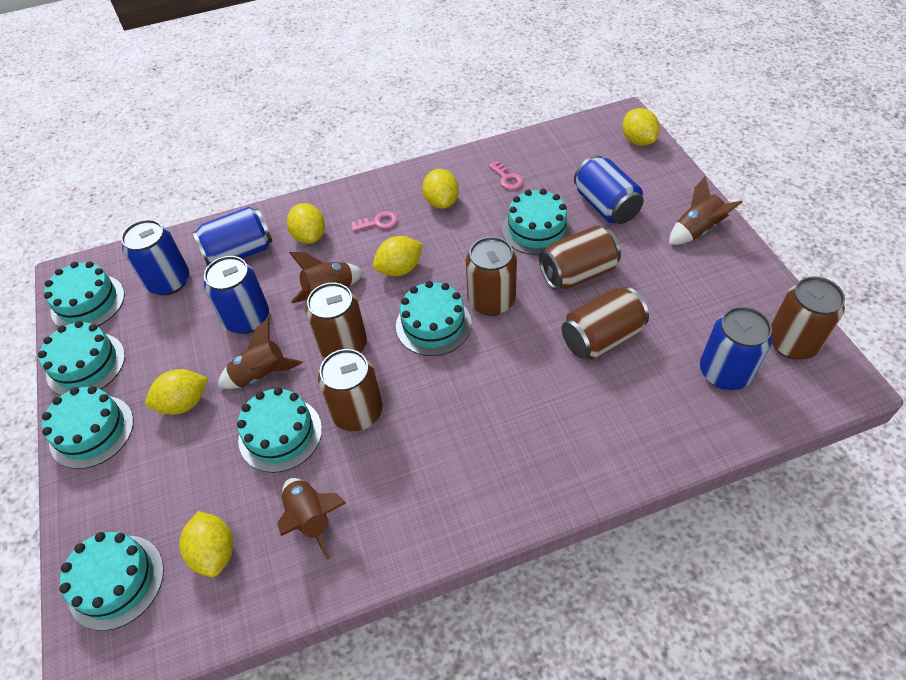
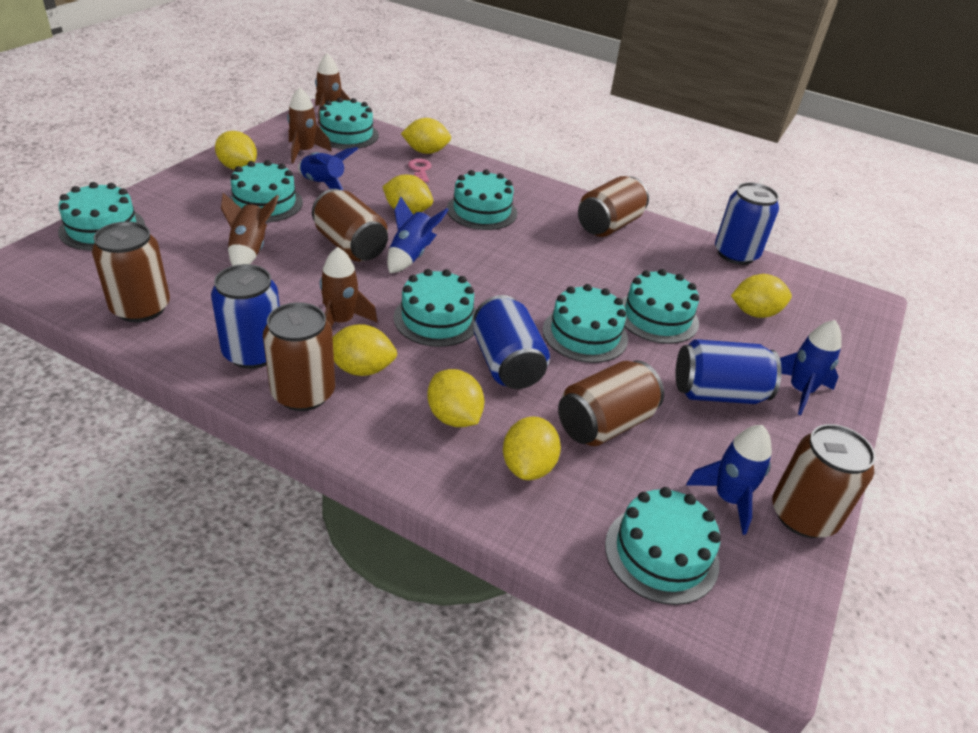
blue can: [121,219,189,295] [192,207,272,266] [204,256,269,334] [574,155,644,224] [700,307,773,390] = 5 -> [211,264,280,369] [473,295,550,389] [676,339,782,404] [715,182,779,265] = 4
blue rocket: none = 0 -> [298,147,358,190] [387,197,449,273] [686,425,772,535] [780,320,842,415] = 4
pink key: [351,211,398,231] [488,161,523,190] = 2 -> [408,159,432,182] = 1
turquoise cake: [38,321,125,395] [42,386,133,469] [44,261,125,327] [59,532,164,631] [237,387,322,473] [396,281,472,356] [502,189,572,255] = 7 -> [58,182,145,251] [229,160,303,223] [319,98,379,149] [394,269,476,347] [447,169,517,230] [543,284,628,363] [605,487,721,605] [622,269,699,344] = 8
yellow lemon: [145,369,208,415] [179,511,233,577] [287,203,325,244] [373,236,423,276] [422,169,459,209] [622,108,660,146] = 6 -> [215,131,257,170] [333,324,397,376] [383,175,433,215] [401,118,451,154] [427,369,485,427] [503,417,561,480] [731,274,792,318] = 7

